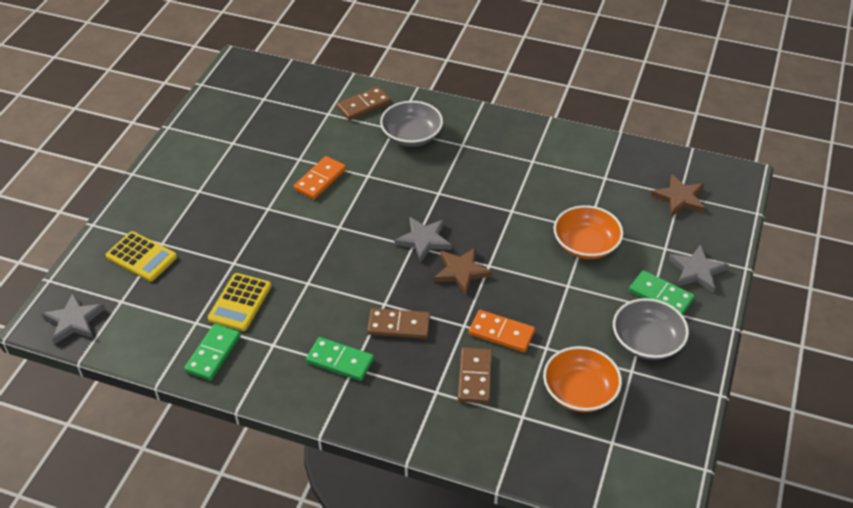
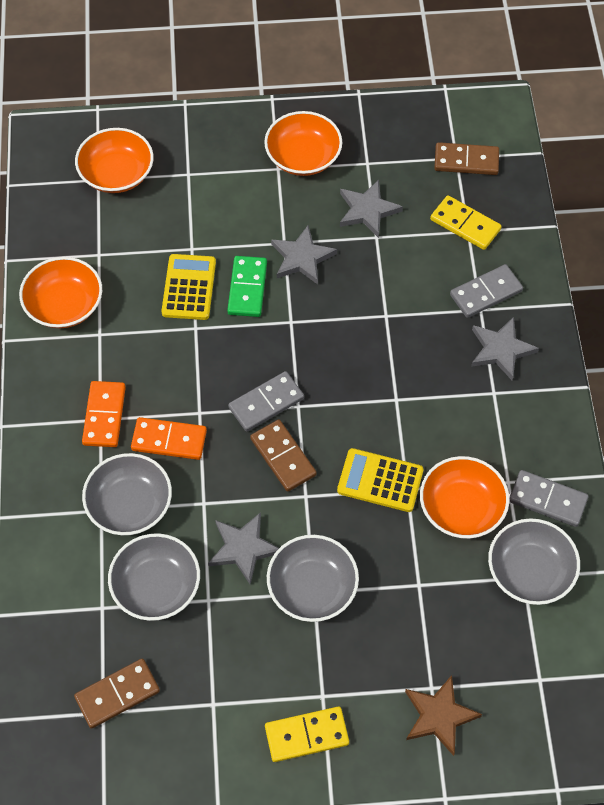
brown star: [434,247,492,295] [651,174,705,217] = 2 -> [405,675,482,756] = 1
green domino: [184,324,241,381] [306,337,374,381] [629,270,695,315] = 3 -> [227,256,267,317] = 1
grey bowl: [380,101,443,147] [613,298,689,360] = 2 -> [82,453,172,535] [108,533,200,621] [267,535,359,622] [488,518,580,605] = 4
grey domino: none = 0 -> [228,371,304,432] [450,264,523,318] [509,470,588,527] = 3
grey star: [42,293,105,344] [395,217,452,262] [669,244,729,293] = 3 -> [208,512,279,584] [271,226,337,285] [340,180,403,238] [471,317,539,380] = 4
orange bowl: [543,346,622,412] [553,205,623,259] = 2 -> [19,257,102,328] [75,128,154,193] [264,111,342,176] [420,456,510,539] = 4
yellow domino: none = 0 -> [265,707,349,762] [430,195,502,250] = 2

